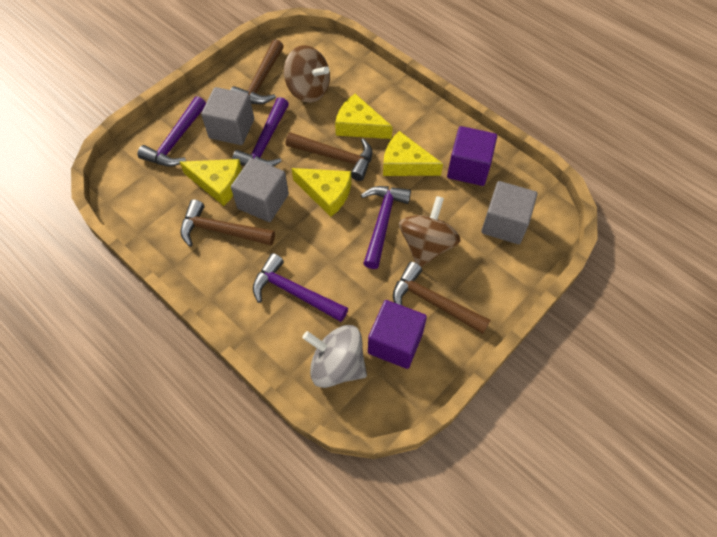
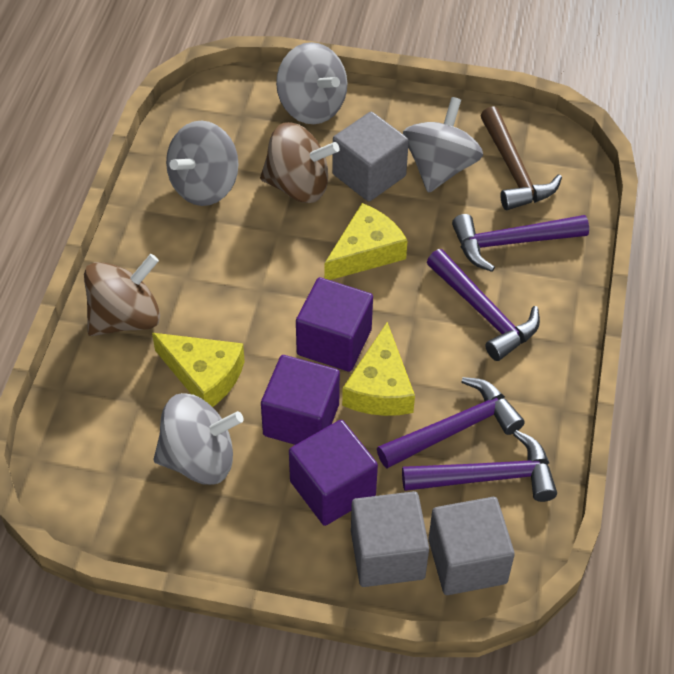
brown hammer: [181,199,275,247] [231,39,284,104] [286,132,372,181] [393,262,491,334] = 4 -> [480,106,562,210] = 1
grey spinning top: [303,325,367,388] = 1 -> [153,393,244,485] [166,121,238,206] [276,42,347,124] [403,97,483,193] = 4
purple cube: [368,300,427,369] [447,126,497,186] = 2 -> [261,355,340,445] [289,420,378,526] [296,277,373,372] = 3
yellow cheese: [180,159,242,206] [291,168,351,217] [335,94,393,139] [383,131,443,176] = 4 -> [152,333,245,407] [325,203,408,280] [342,322,415,416] = 3

